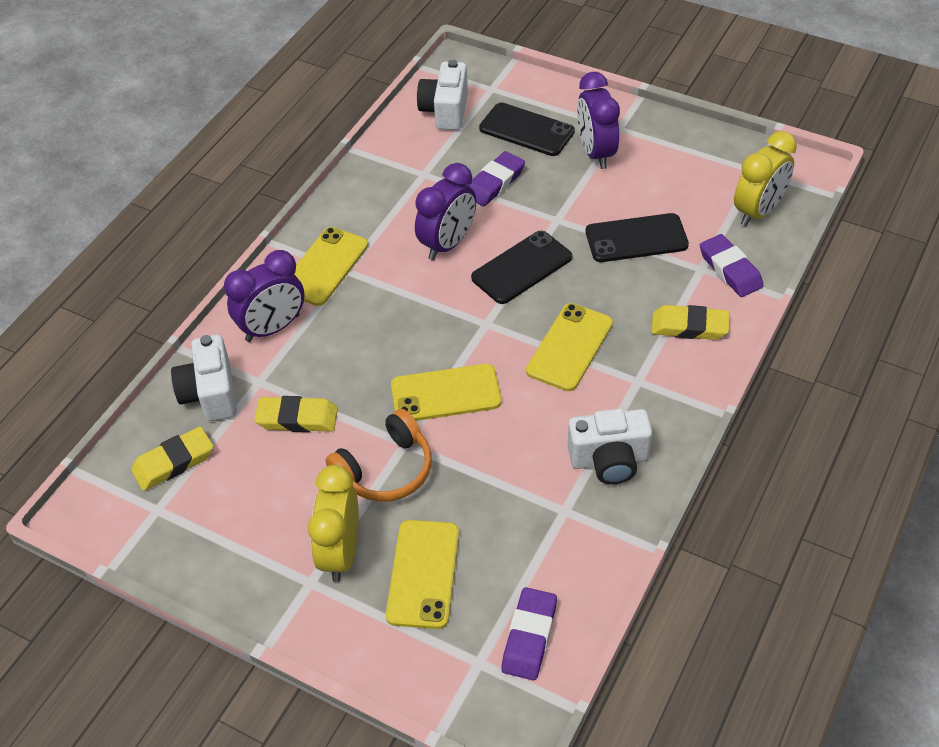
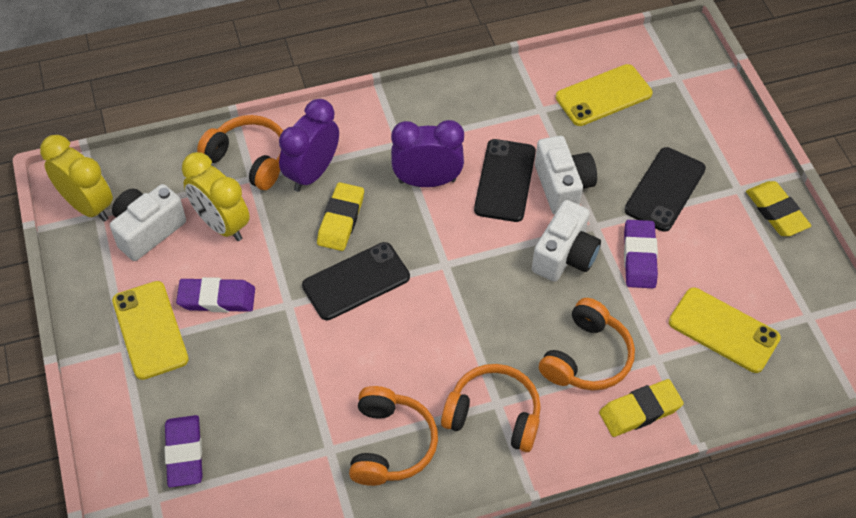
orange headphones: [325,409,432,502] = 1 -> [197,115,283,190] [349,386,438,486] [441,364,541,452] [539,298,635,390] = 4
purple clock: [224,250,305,342] [415,163,476,260] [577,72,620,169] = 3 -> [279,99,339,192] [391,120,464,187] = 2
yellow phone: [294,227,368,306] [386,520,459,629] [391,364,502,421] [526,303,613,391] = 4 -> [112,281,189,380] [556,64,653,126] [669,287,781,373] = 3

